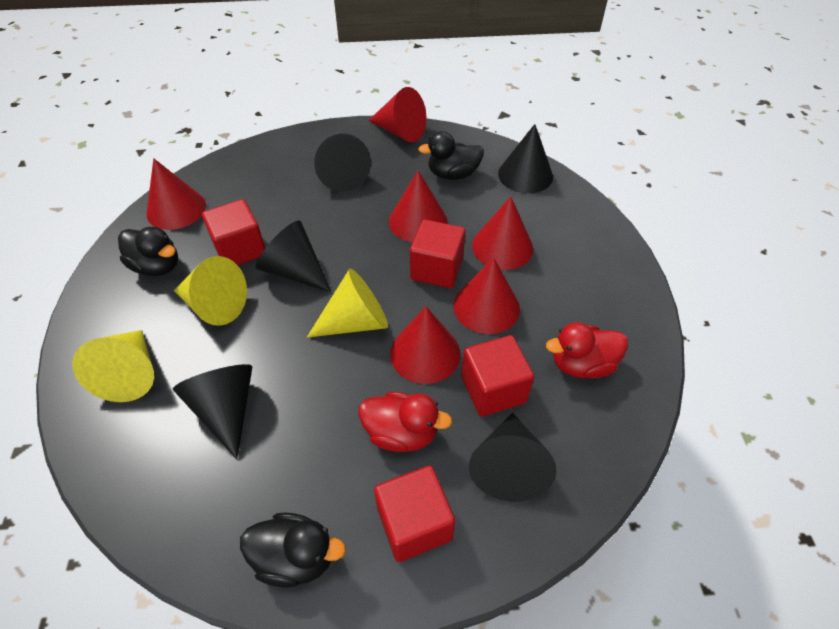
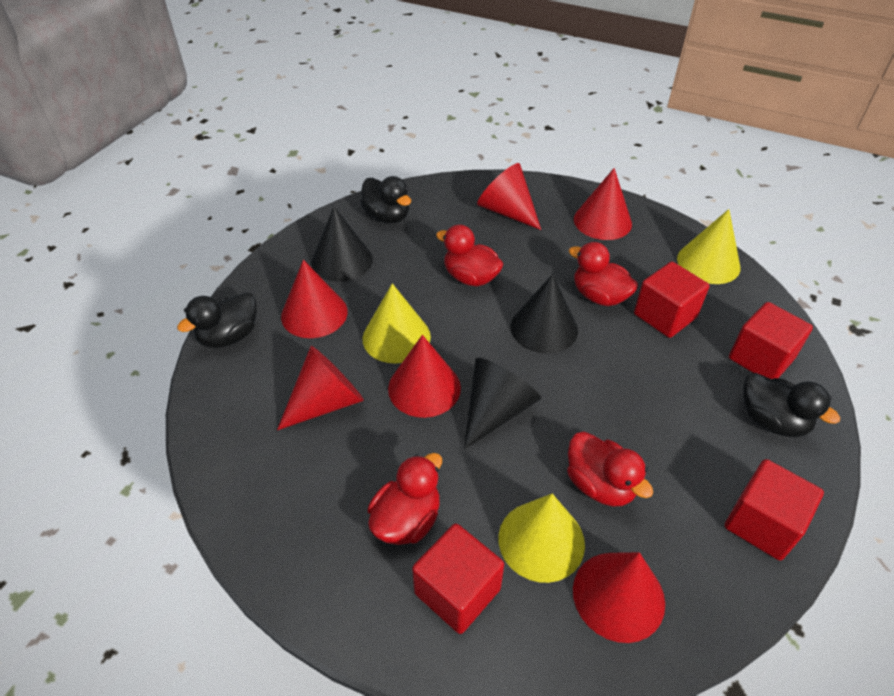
black cone: [173,364,253,459] [255,220,332,292] [314,134,371,192] [469,413,556,502] [498,124,553,193] = 5 -> [311,207,373,282] [464,358,541,449] [510,274,578,354] = 3
red duck: [359,392,452,452] [546,322,628,378] = 2 -> [368,453,442,545] [436,224,504,287] [567,432,653,507] [569,242,638,306] = 4

